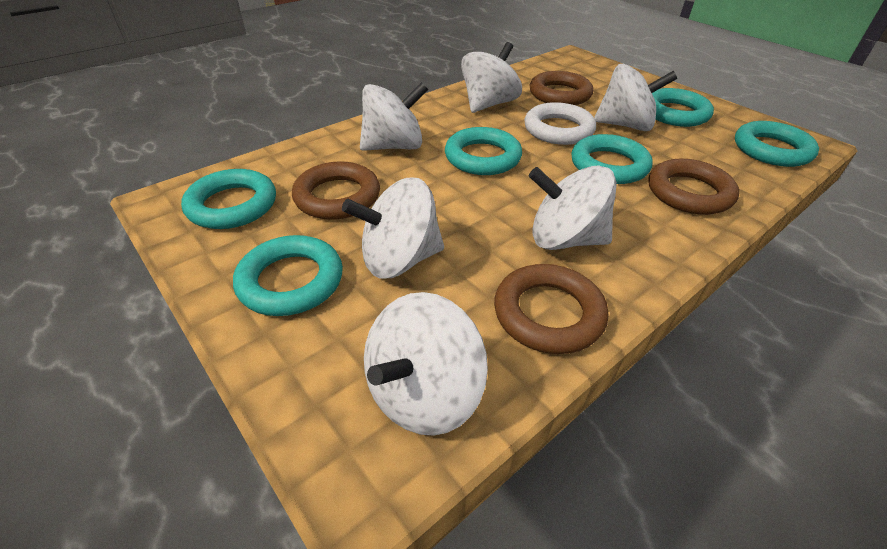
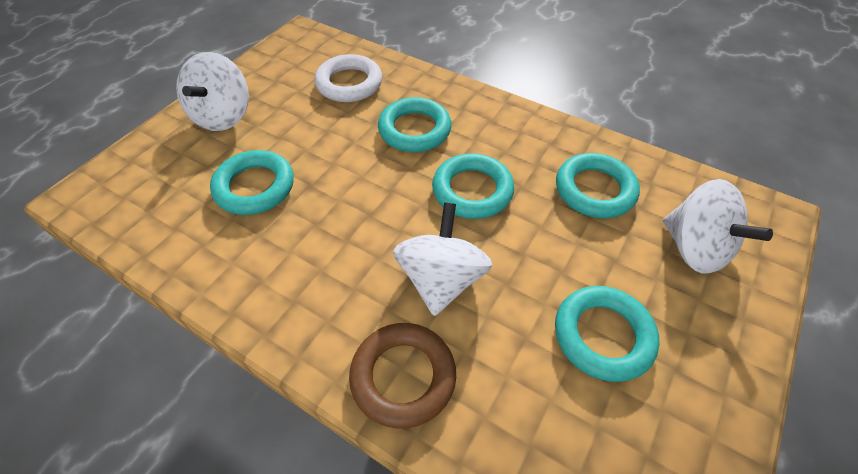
brown ring: [292,161,380,220] [494,264,608,354] [530,71,593,105] [648,159,739,215] = 4 -> [349,323,456,429] = 1
turquoise ring: [181,169,276,229] [233,235,343,316] [445,127,522,175] [571,134,653,184] [652,88,714,127] [735,121,819,167] = 6 -> [210,150,294,215] [378,97,452,152] [432,153,514,219] [555,286,660,382] [556,153,640,218] = 5
white spinning top: [342,178,444,279] [360,82,428,151] [364,292,488,436] [461,42,522,113] [529,165,617,250] [594,64,677,131] = 6 -> [176,52,249,131] [393,203,492,316] [663,179,773,274] = 3

